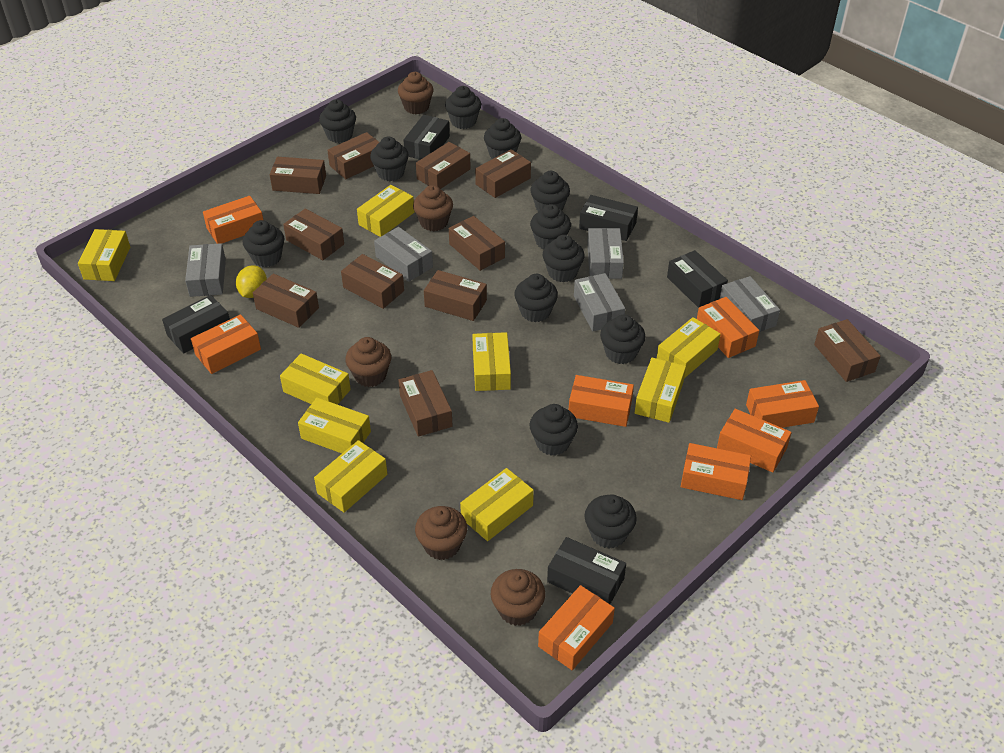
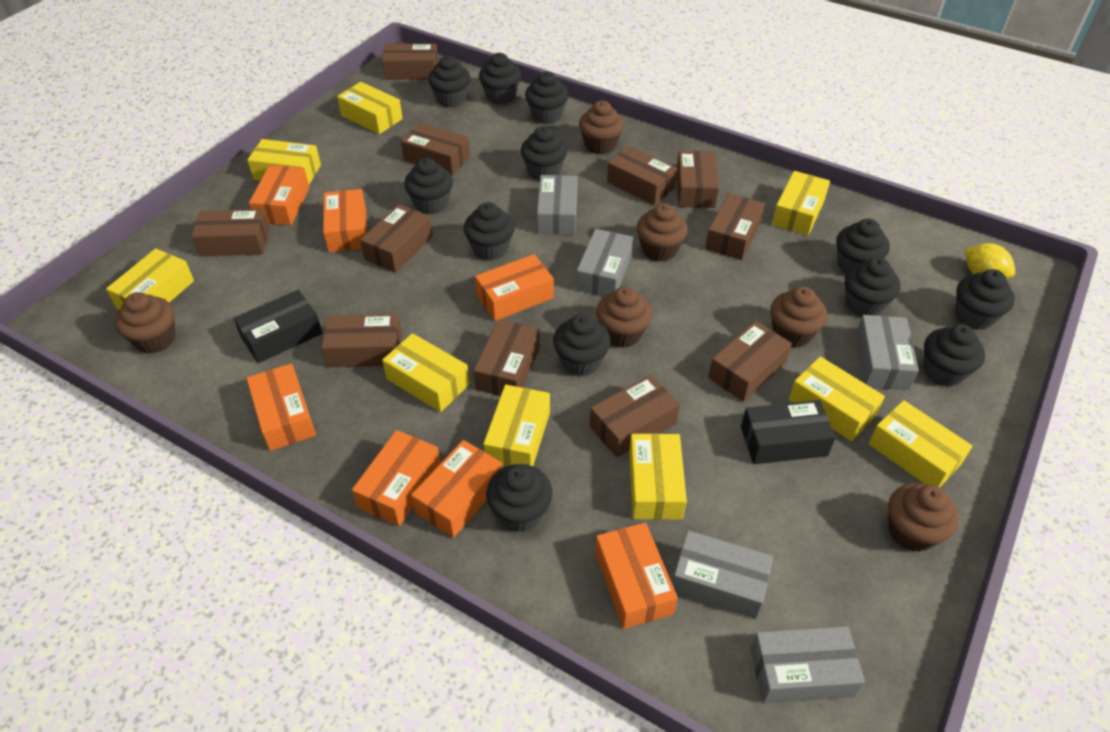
black box: [162,295,230,353] [403,115,450,160] [547,537,626,604] [579,195,638,241] [667,250,728,308] = 5 -> [234,290,322,363] [741,400,836,464] = 2
brown cupcake: [345,337,391,387] [398,72,434,114] [413,185,453,231] [415,506,467,560] [491,569,545,626] = 5 -> [115,292,175,354] [579,100,624,154] [596,287,652,348] [637,203,688,262] [770,287,827,348] [888,483,959,552] = 6
orange box: [191,314,261,374] [203,196,263,244] [538,585,615,670] [569,375,634,427] [681,443,751,500] [697,297,759,358] [717,409,792,473] [746,380,819,428] = 8 -> [246,364,316,451] [249,165,309,225] [323,189,367,252] [352,430,441,526] [411,440,502,538] [475,254,554,321] [595,522,678,629] = 7

